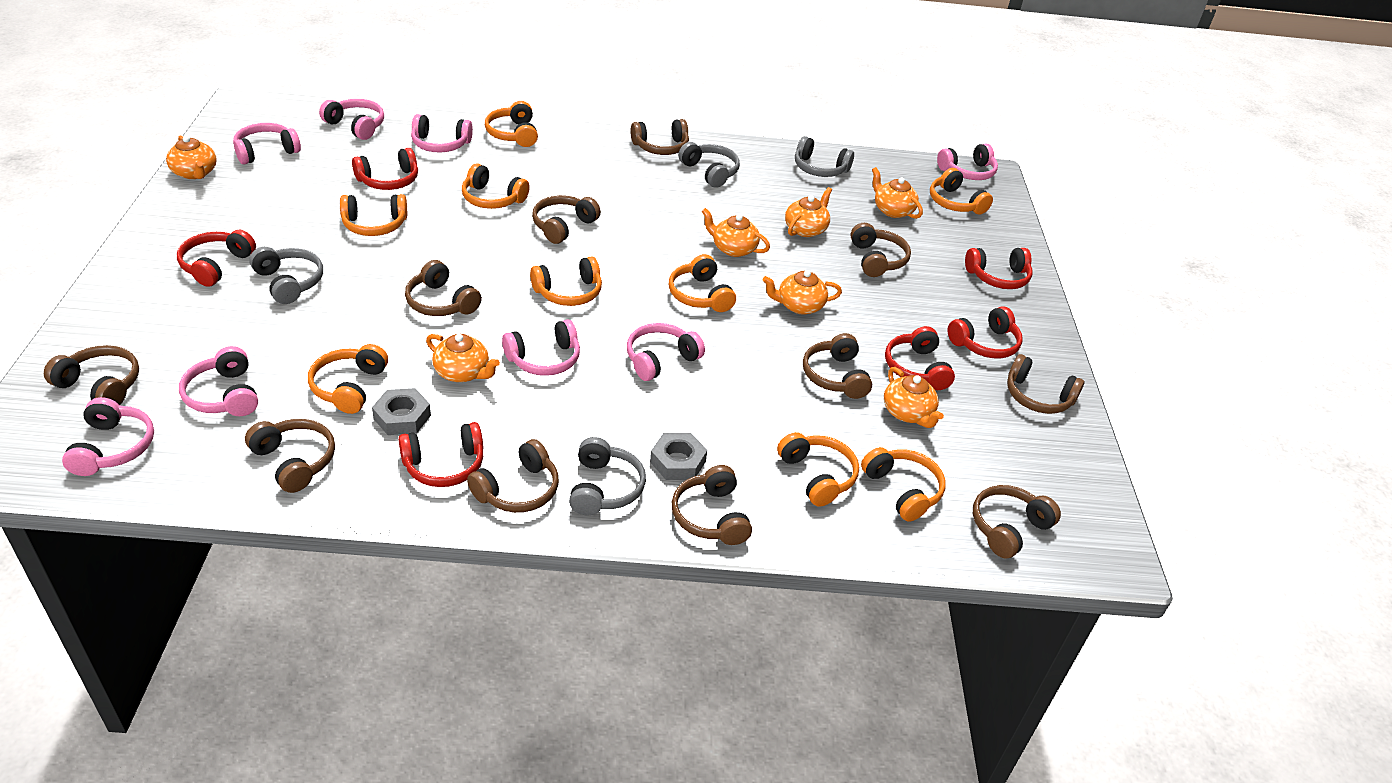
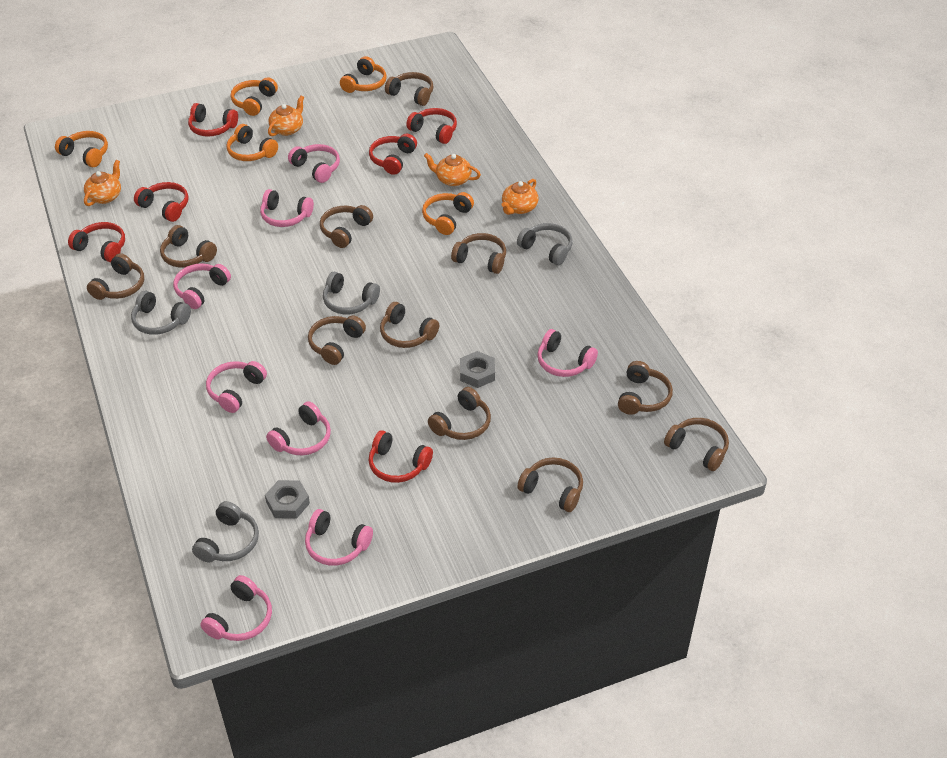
orange headphones: [308,344,388,414] [340,194,407,236] [462,163,530,209] [485,101,538,147] [530,256,602,306] [669,254,736,312] [777,432,859,506] [861,447,946,522] [930,168,993,215] = 9 -> [55,131,108,167] [227,124,278,161] [231,77,278,116] [340,56,387,93] [422,192,474,235] = 5
orange teapot: [166,136,217,179] [426,334,500,382] [701,208,770,257] [763,270,842,315] [785,187,832,237] [872,167,923,219] [884,367,944,428] = 7 -> [84,160,121,206] [268,95,304,136] [424,153,481,186] [502,179,538,215] = 4

